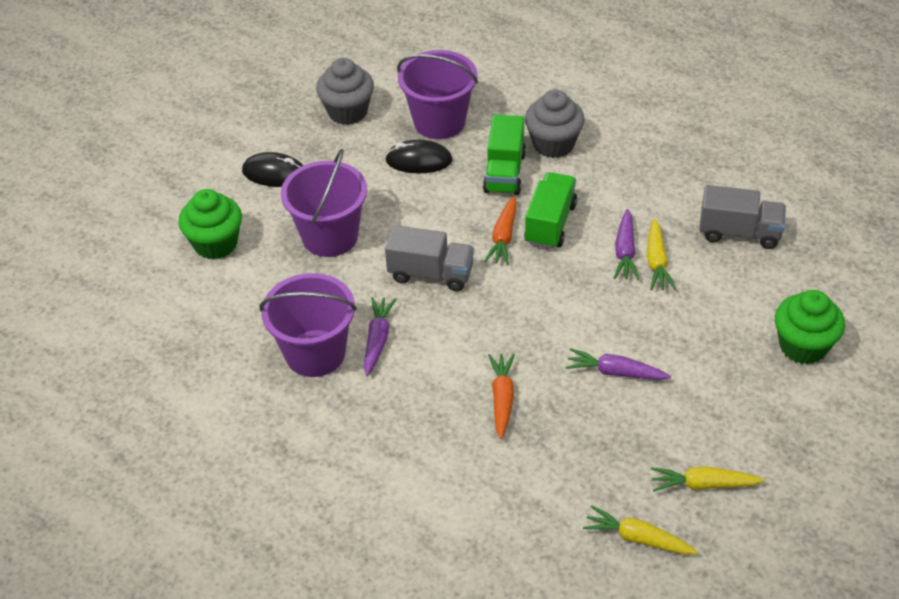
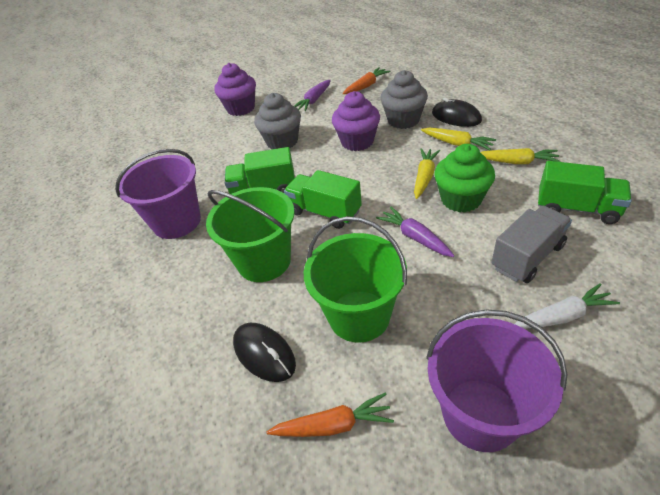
green bucket: none = 0 -> [206,187,295,282] [304,216,407,343] = 2
green cupcake: [179,189,242,260] [775,290,845,365] = 2 -> [434,144,495,213] = 1
green truck: [483,115,526,195] [524,172,577,249] = 2 -> [225,147,295,194] [284,170,362,229] [538,161,632,224] = 3
grey truck: [385,225,474,291] [699,185,786,249] = 2 -> [491,206,572,283] = 1
purple bucket: [259,273,357,377] [281,149,367,257] [397,50,478,139] = 3 -> [115,149,201,239] [426,309,567,452] = 2
purple carrot: [364,297,396,376] [566,348,671,380] [614,209,639,280] = 3 -> [294,80,331,111] [376,207,454,257] = 2
purple cupcake: none = 0 -> [214,63,256,116] [332,91,380,151] = 2
white carrot: none = 0 -> [515,283,620,329] = 1

